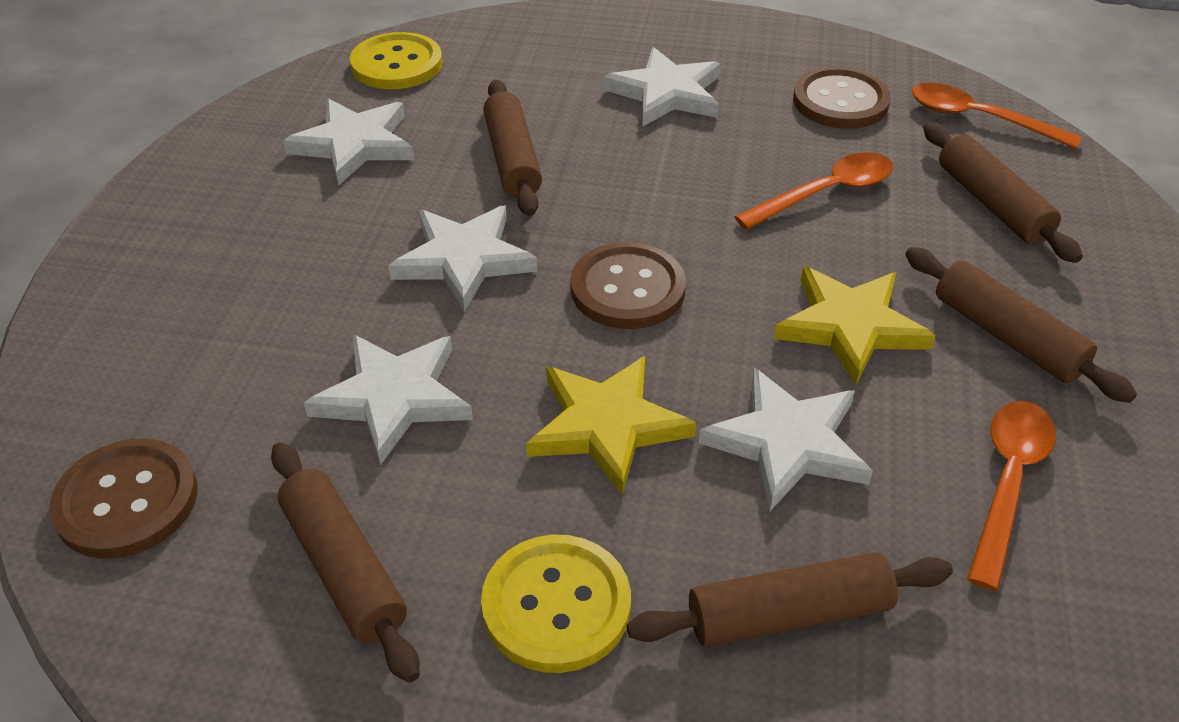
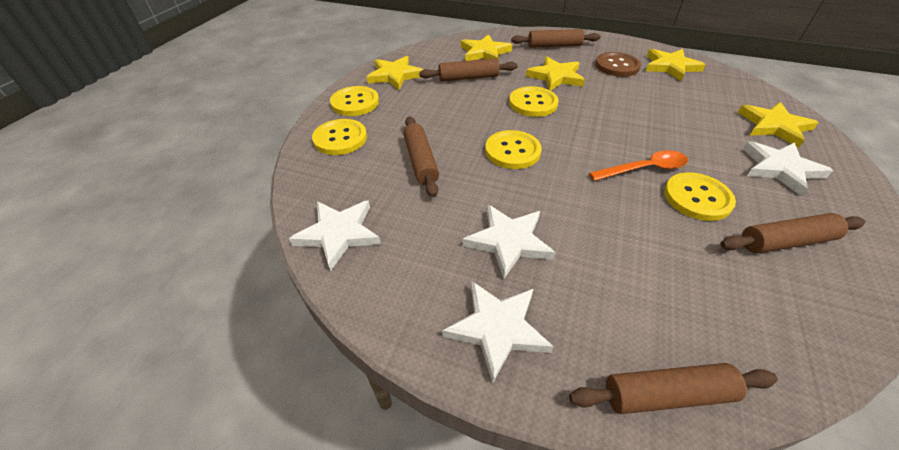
brown button: [49,439,198,559] [570,242,686,329] [793,67,891,129] = 3 -> [595,52,641,77] = 1
orange spoon: [734,152,893,230] [911,83,1082,149] [967,401,1056,591] = 3 -> [589,150,688,181] = 1
white star: [283,99,414,185] [304,334,473,465] [388,206,537,312] [603,47,721,126] [699,368,873,511] = 5 -> [289,200,381,271] [442,281,554,384] [463,204,556,279] [743,141,833,196] = 4
yellow button: [350,32,442,89] [481,535,631,673] = 2 -> [312,119,367,155] [330,86,379,116] [485,130,542,169] [509,86,559,117] [664,172,736,221] = 5
yellow star: [526,356,696,495] [774,267,935,385] = 2 -> [367,56,423,90] [461,34,512,61] [526,57,585,91] [646,49,706,81] [738,102,819,148] = 5

